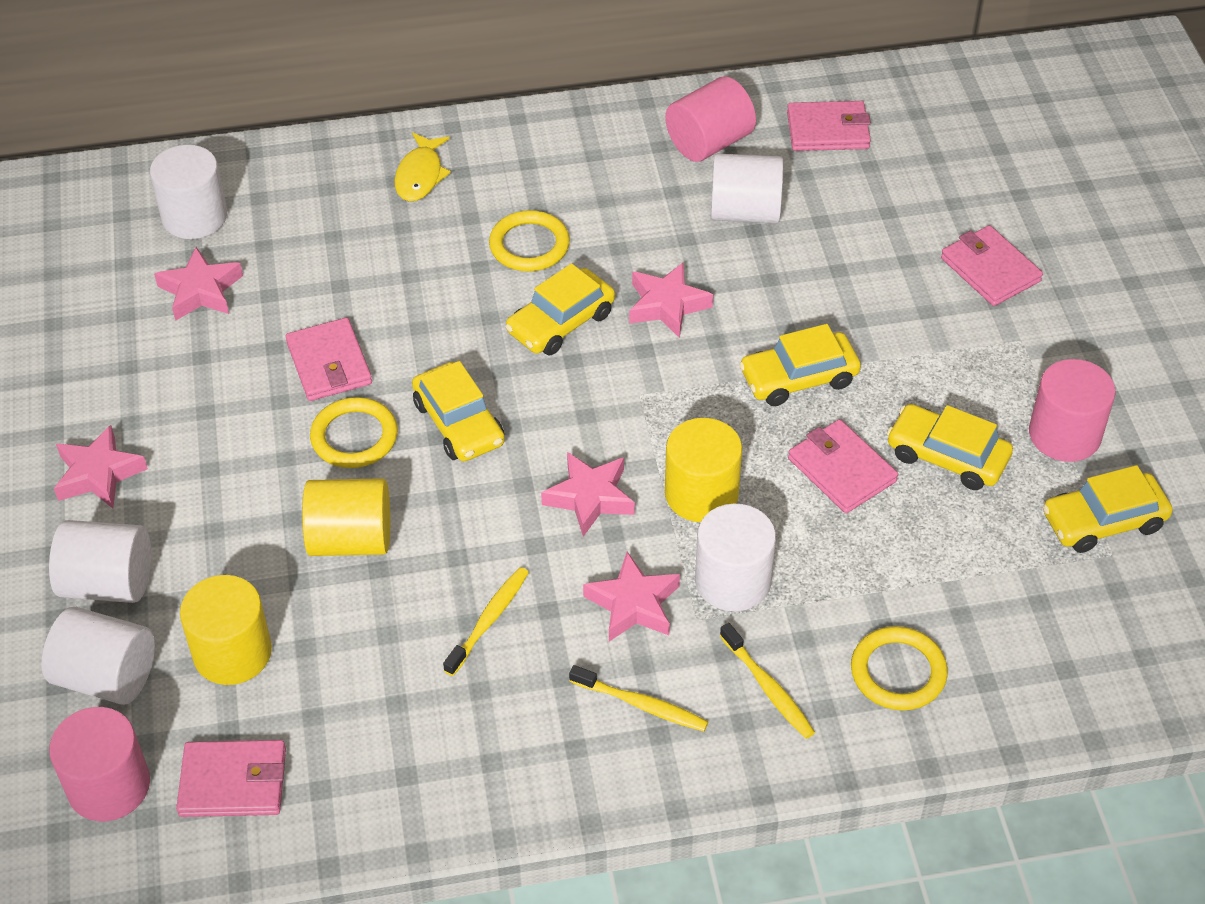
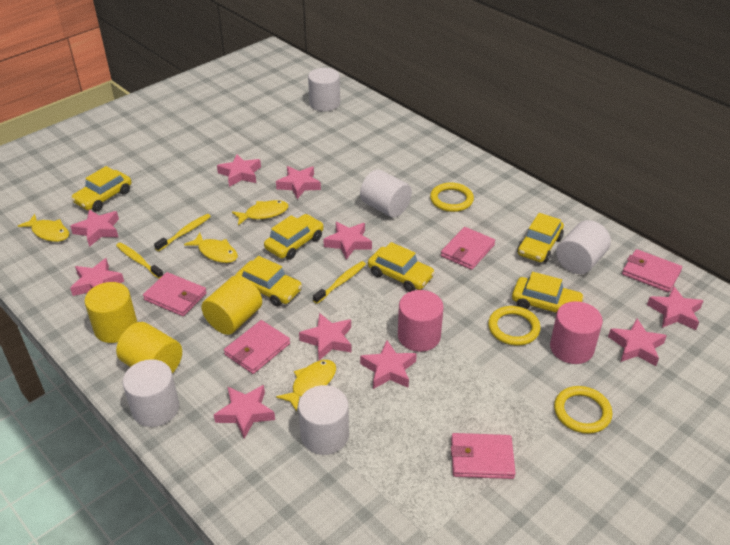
pink cylinder: [49,707,150,821] [665,76,756,162] [1029,359,1116,462] = 3 -> [398,290,444,352] [550,301,603,364] = 2
pink star: [54,425,148,509] [154,247,243,321] [541,452,635,537] [583,552,680,642] [629,262,713,338] = 5 -> [70,209,119,247] [70,258,124,296] [214,385,275,439] [217,154,261,187] [276,166,321,199] [299,313,352,360] [323,222,372,260] [360,340,417,389] [608,318,667,366] [647,286,703,330] = 10
yellow car: [412,361,505,461] [505,263,615,355] [739,324,861,406] [887,404,1013,490] [1043,465,1173,553] = 5 -> [71,166,131,211] [236,256,302,307] [264,214,324,260] [368,242,435,292] [512,272,584,314] [517,213,564,263] = 6
yellow fish: [395,133,451,201] = 1 -> [18,214,69,242] [184,233,238,263] [232,200,289,225] [276,360,336,412] = 4

